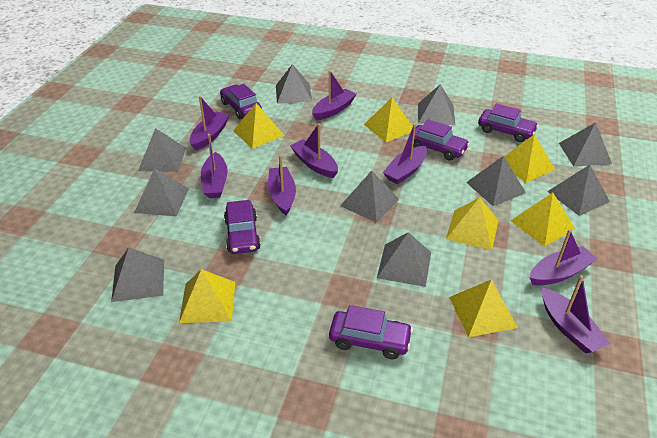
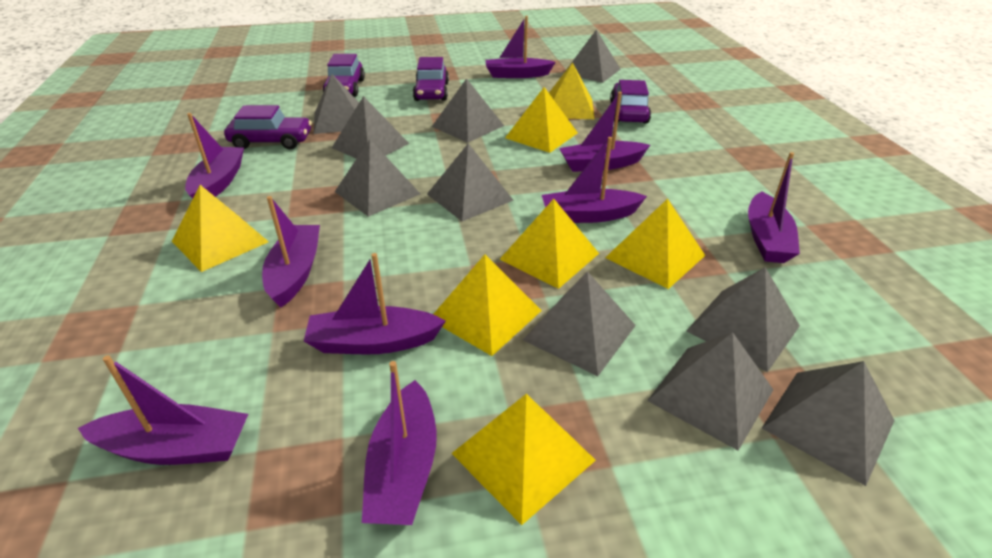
purple boat: [190,96,229,150] [201,134,228,198] [268,155,296,215] [290,123,338,178] [312,70,357,120] [383,123,427,184] [530,229,597,285] [542,275,611,353] = 8 -> [78,355,248,465] [185,113,244,199] [262,196,320,307] [304,253,446,354] [362,361,437,525] [486,16,555,78] [542,137,647,223] [559,92,650,172] [748,152,800,263] = 9
purple car: [220,84,262,119] [224,200,261,254] [329,305,413,359] [413,119,470,160] [478,103,538,142] = 5 -> [224,105,312,149] [323,54,365,97] [413,57,449,101] [610,80,651,124] = 4

